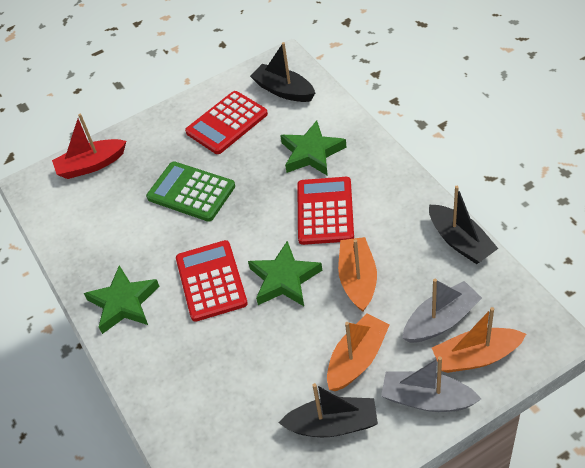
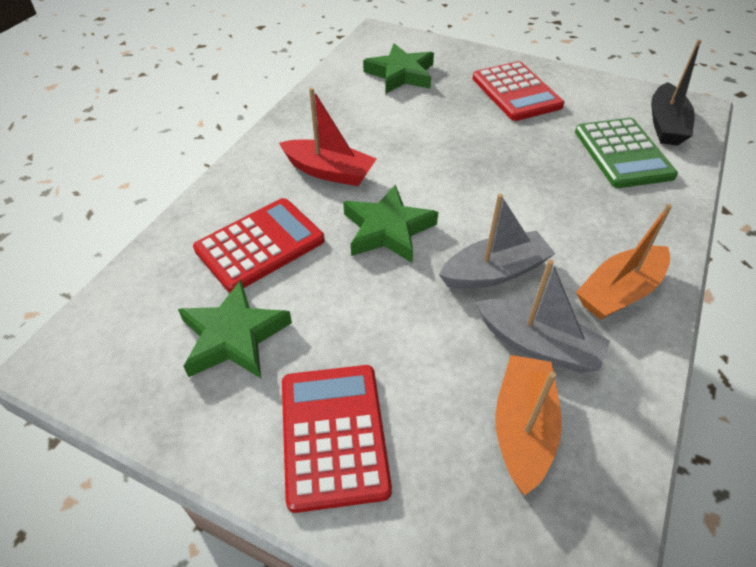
black boat: [250,42,315,102] [279,383,378,437] [429,186,499,264] = 3 -> [651,40,701,146] = 1
orange boat: [327,314,389,391] [338,237,377,312] [432,307,526,373] = 3 -> [495,355,562,495] [576,204,672,320] = 2

